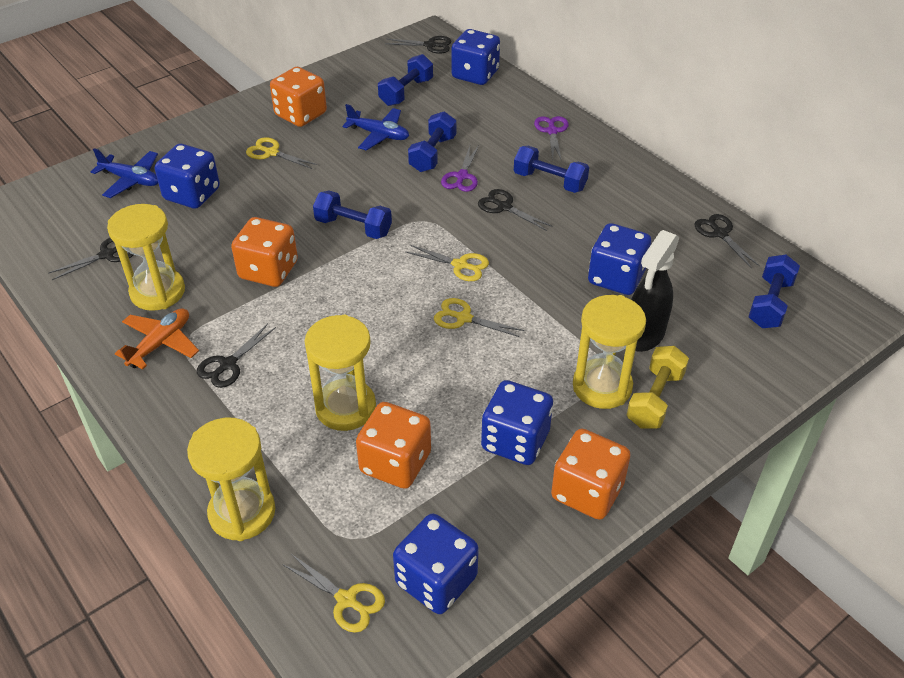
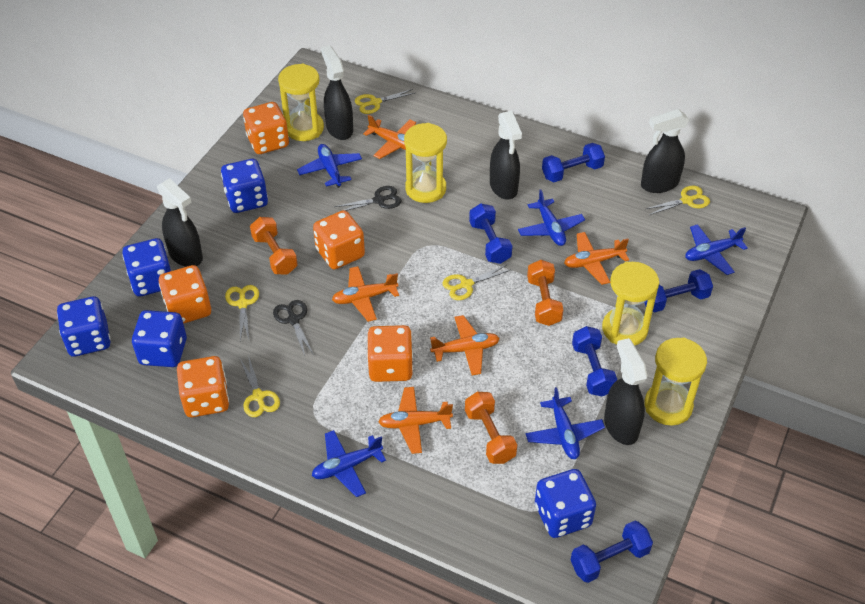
black scissors: [48,238,133,280] [197,324,276,388] [385,36,452,54] [478,189,552,231] [694,214,760,269] = 5 -> [273,300,314,356] [334,186,401,212] = 2
black spray bottle: [631,230,679,352] = 1 -> [157,178,203,267] [321,46,353,140] [490,111,522,200] [604,338,647,445] [641,109,689,193] = 5
blue plane: [91,148,158,198] [342,104,409,151] = 2 -> [297,144,362,188] [312,430,386,497] [518,189,585,246] [525,387,605,459] [685,224,748,275] = 5
orange dice: [231,217,298,287] [270,67,327,127] [356,402,431,489] [551,429,631,520] = 4 -> [159,265,211,324] [177,356,229,417] [243,102,289,154] [313,210,365,269] [367,325,413,382] = 5
orange dumbbell: none = 0 -> [250,217,298,275] [465,392,517,464] [527,260,563,326] = 3
orange plane: [115,308,199,369] = 1 -> [332,266,399,322] [363,115,416,159] [378,387,453,454] [430,315,500,375] [564,232,629,285] = 5
purple scissors: [441,145,479,192] [534,116,569,161] = 2 -> none = 0
yellow dumbbell: [627,346,689,429] = 1 -> none = 0
yellow scissors: [246,137,317,169] [282,554,385,633] [406,244,489,281] [434,298,524,338] = 4 -> [225,285,259,341] [240,355,280,417] [355,89,415,114] [442,265,510,300] [646,186,710,215] = 5

